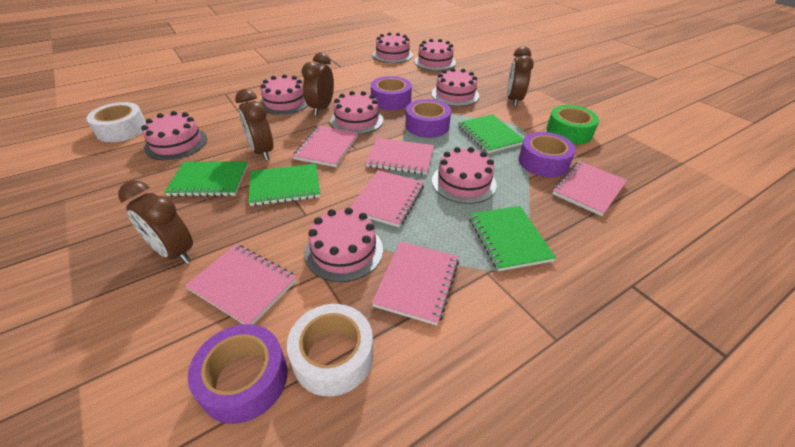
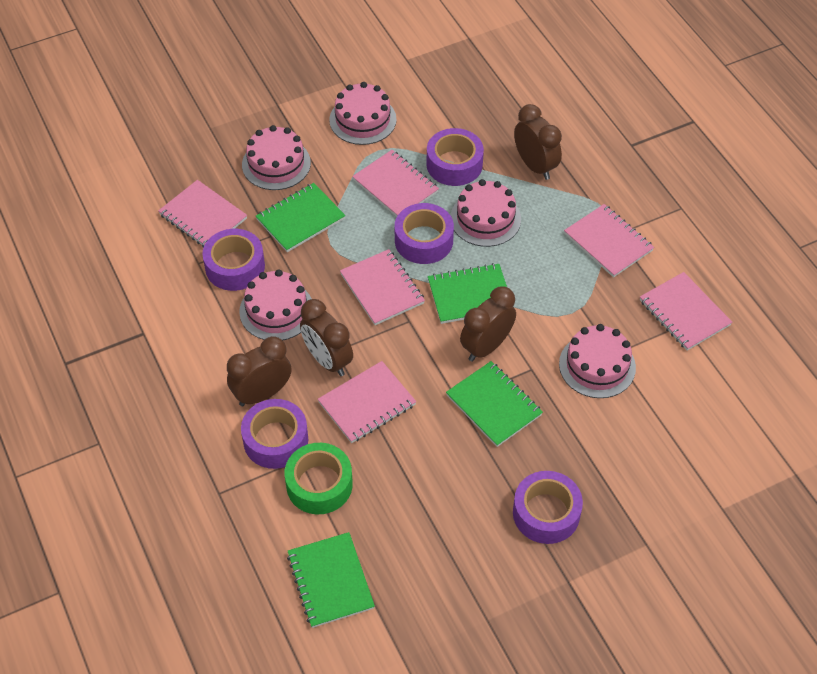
pink cake: [141,111,207,160] [260,74,308,115] [304,208,383,282] [330,91,383,134] [373,32,413,63] [415,39,456,71] [432,68,479,106] [432,147,497,204] = 8 -> [239,269,312,340] [242,125,311,190] [329,82,397,145] [451,179,521,247] [559,324,636,398] = 5
purple tape: [188,324,287,424] [371,76,412,110] [406,99,451,138] [519,132,576,177] = 4 -> [202,229,265,291] [241,399,308,469] [395,203,454,264] [427,128,484,186] [513,471,583,544] = 5
white tape: [86,102,146,142] [287,304,374,396] = 2 -> none = 0

